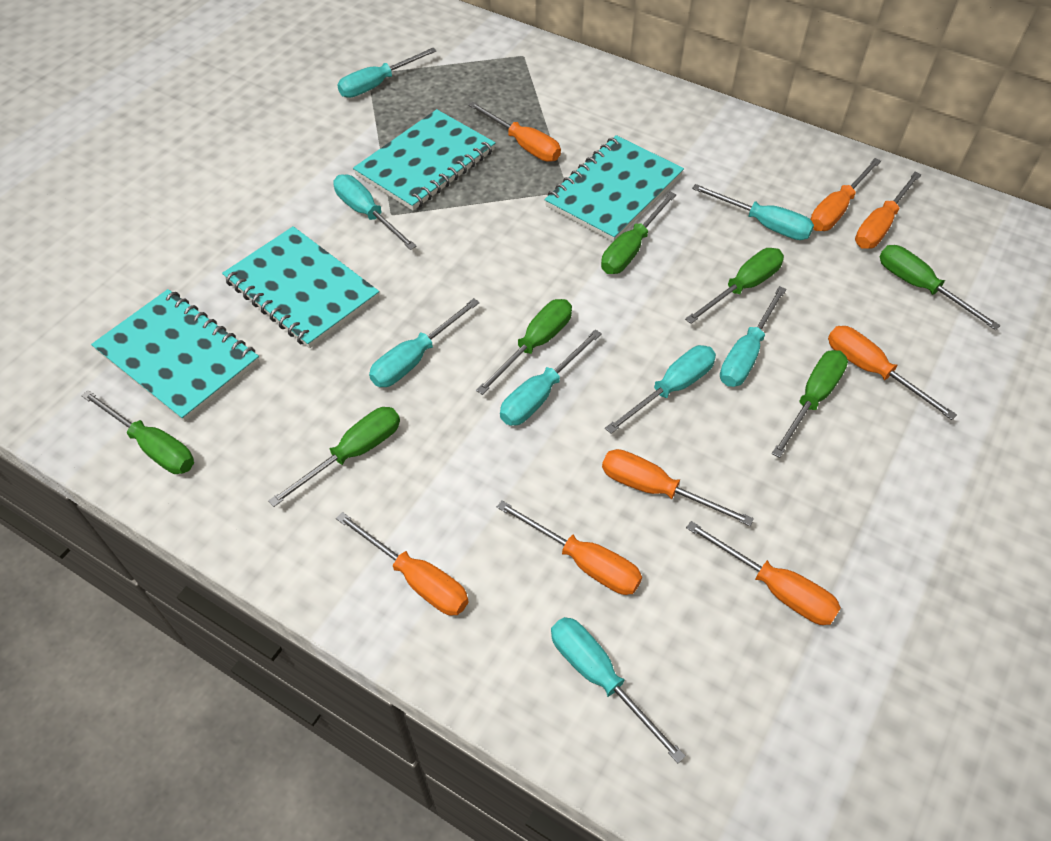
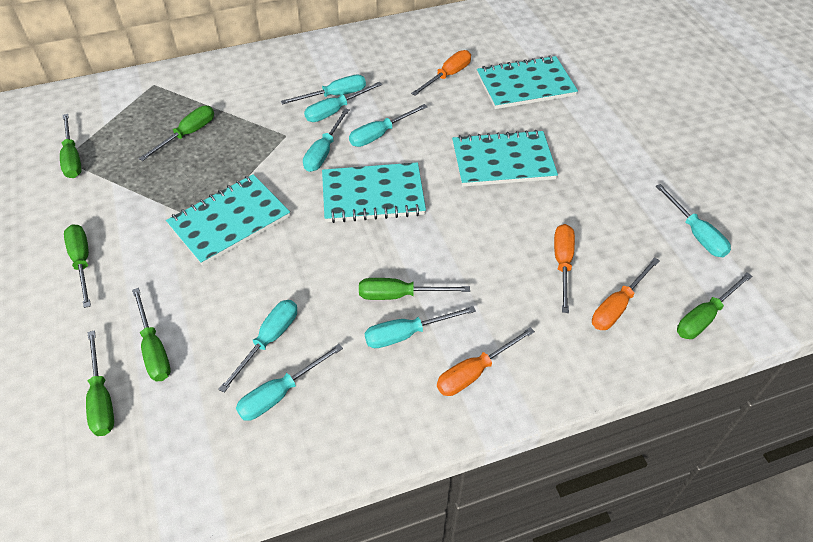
orange screwdriver: [336,512,469,616] [468,102,561,162] [497,500,642,595] [602,449,754,526] [686,521,841,625] [810,158,881,231] [828,326,957,420] [855,172,922,249] = 8 -> [411,50,471,96] [437,327,535,396] [554,224,575,313] [592,257,660,330] = 4

